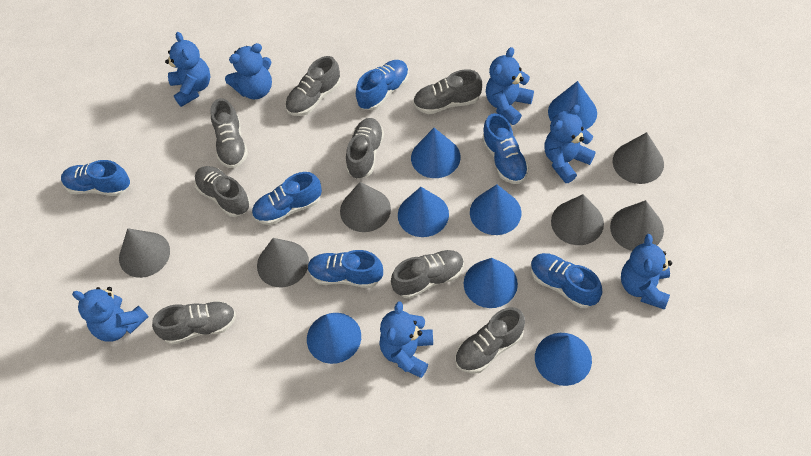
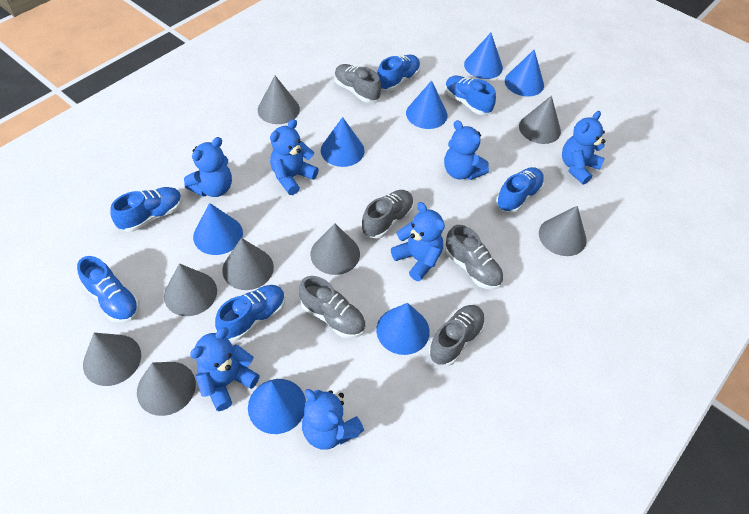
grey cone: [119,228,170,278] [257,238,309,288] [340,182,391,232] [551,194,604,245] [610,200,664,251] [613,132,664,184] = 6 -> [83,333,141,386] [137,362,196,416] [164,263,217,316] [222,238,274,290] [258,76,300,124] [310,223,360,275] [519,96,561,144] [539,206,587,256] = 8
grey shoe: [152,301,236,345] [194,166,250,217] [210,98,248,168] [285,56,341,116] [346,118,384,179] [391,250,464,299] [413,69,482,114] [455,307,525,373] = 8 -> [299,276,366,338] [334,64,381,103] [362,190,414,239] [429,305,485,366] [445,225,503,290] = 5

